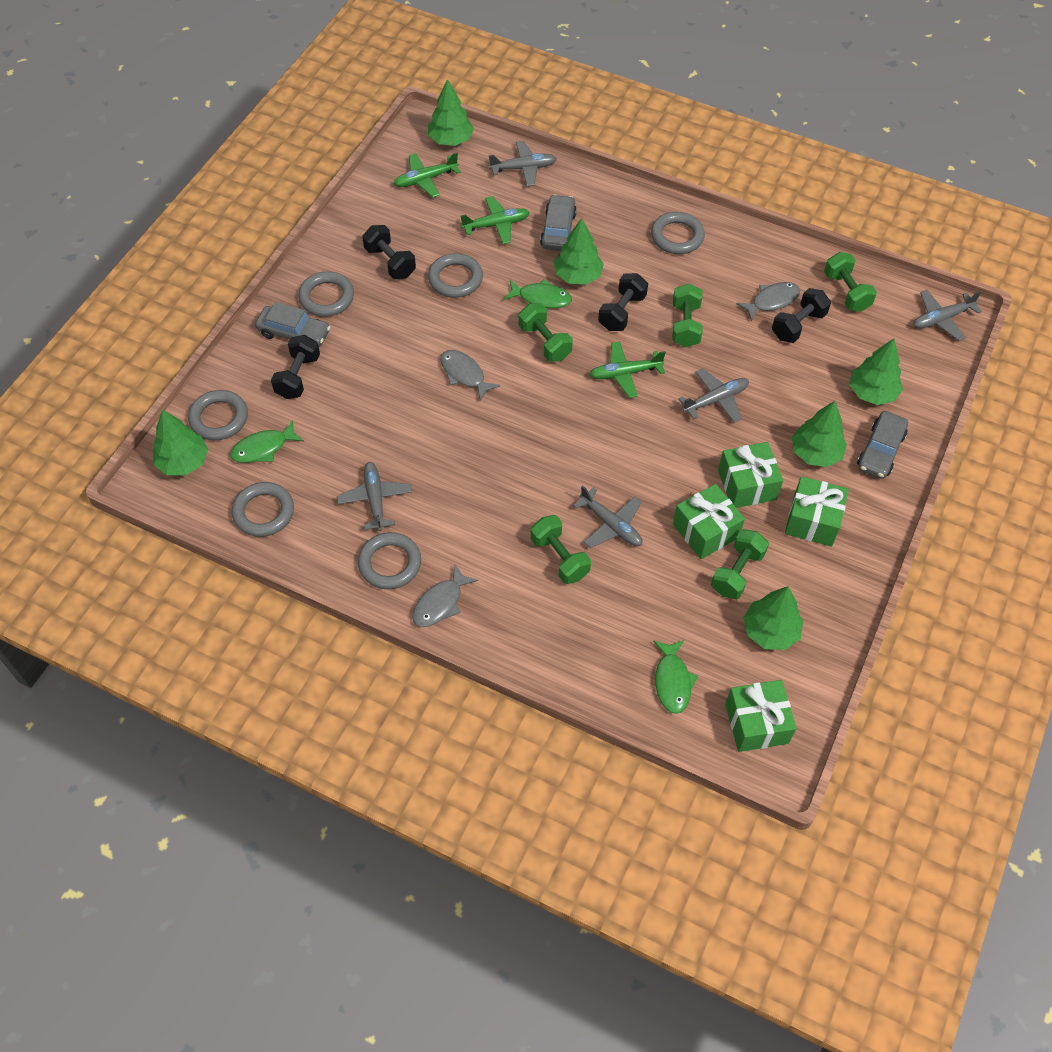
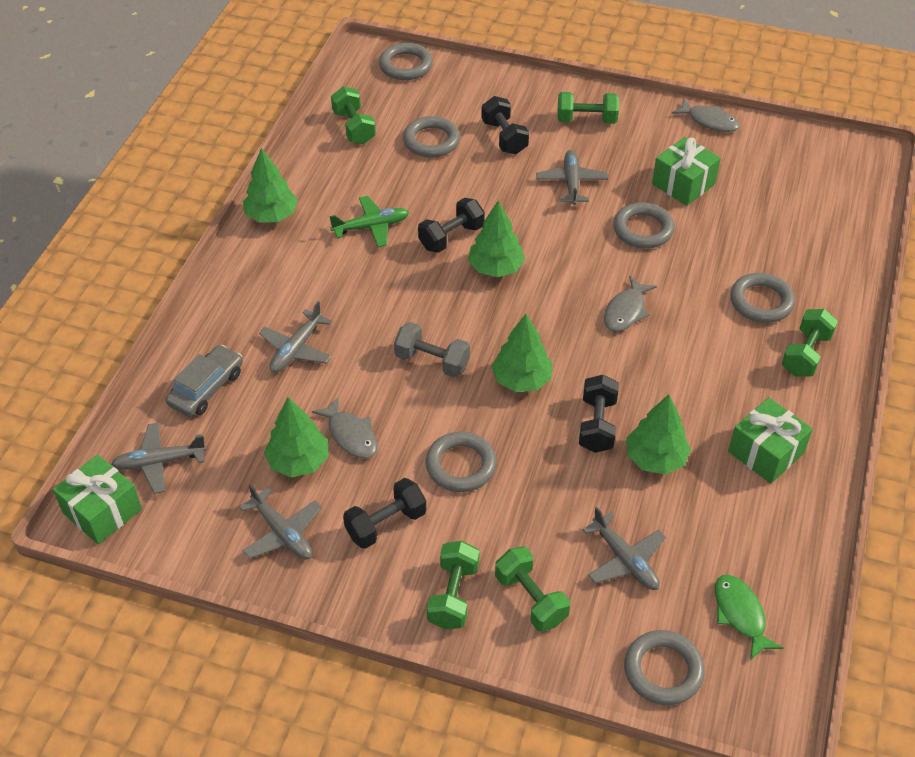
green fish: [230,420,304,463] [504,279,572,308] [653,640,698,714] = 3 -> [715,575,783,660] = 1
green gift: [673,484,745,559] [718,442,783,508] [725,680,797,752] [785,476,849,547] = 4 -> [53,454,142,544] [652,137,721,206] [728,397,813,484] = 3
green plane: [394,153,461,197] [460,196,530,244] [589,341,666,398] = 3 -> [329,196,409,247] = 1
green tree: [153,410,208,475] [428,79,474,146] [554,218,604,285] [743,586,803,650] [792,401,847,467] [849,338,903,405] = 6 -> [243,148,298,223] [264,397,328,477] [468,200,525,277] [491,314,552,392] [626,394,691,475] = 5
grey car: [255,302,330,347] [540,195,577,251] [857,411,908,479] = 3 -> [165,345,243,417] = 1
grey dumbbell: none = 0 -> [394,322,470,378] = 1

